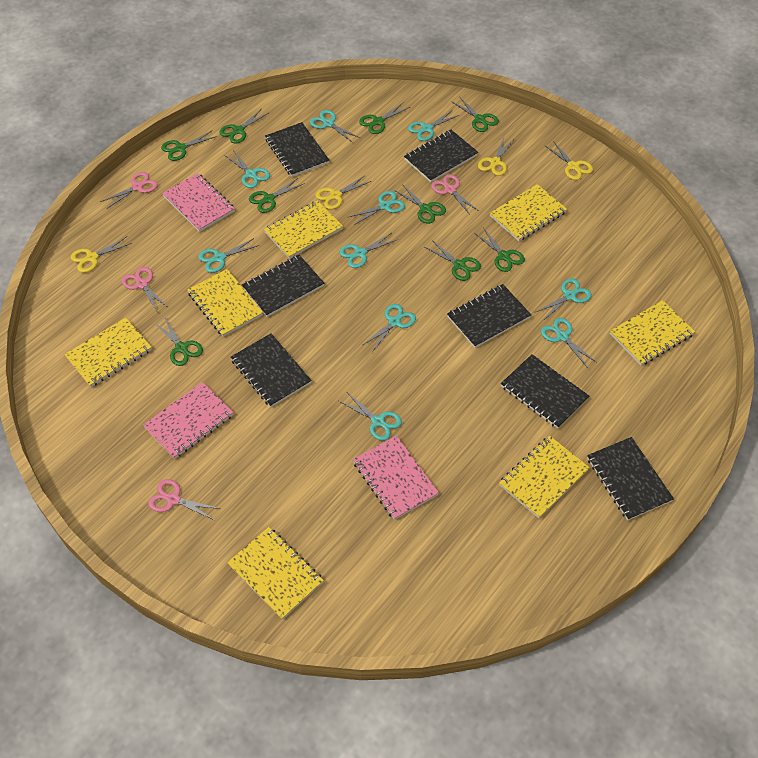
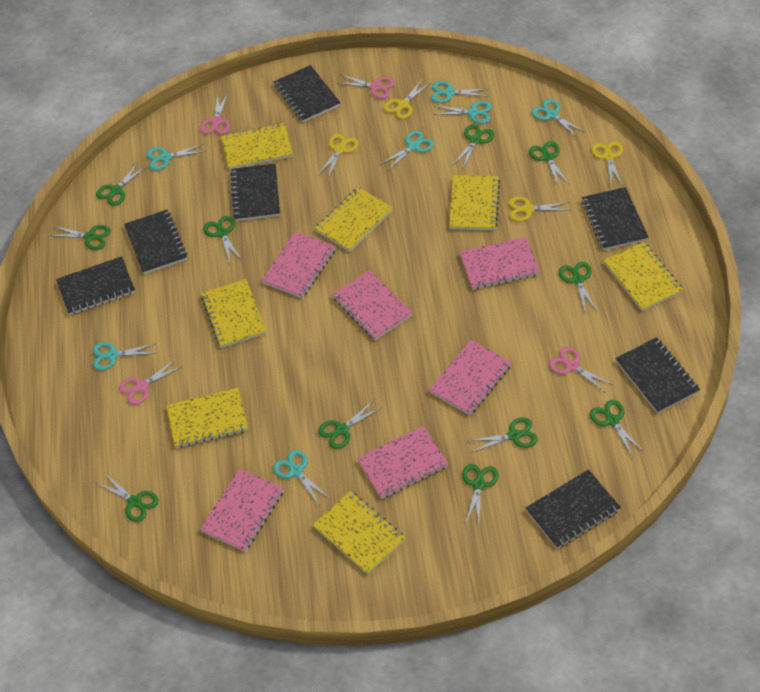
green scissors: [154,316,203,366] [161,130,217,161] [219,108,268,144] [249,178,305,213] [359,103,410,134] [394,184,446,224] [425,240,481,281] [451,96,499,132] [474,227,525,272] = 9 -> [49,225,111,250] [96,162,147,206] [97,474,159,522] [203,216,241,261] [318,400,381,449] [453,124,494,167] [462,464,499,525] [469,417,538,453] [529,141,569,185] [559,262,597,312] [590,400,644,457] = 11
pink notebook: [143,382,234,459] [162,173,235,232] [353,435,439,520] = 3 -> [200,469,284,552] [261,232,336,298] [332,270,413,340] [357,426,448,499] [429,340,512,415] [460,237,540,290] = 6
turquoise scissors: [198,238,259,273] [224,150,270,188] [310,110,360,143] [339,233,398,268] [339,392,402,441] [349,191,405,225] [363,304,416,352] [408,110,459,141] [536,278,592,321] [541,318,596,368] = 10 -> [93,342,157,370] [146,144,206,171] [273,450,329,505] [381,131,434,170] [431,81,489,103] [433,101,492,124] [532,99,585,137] = 7

